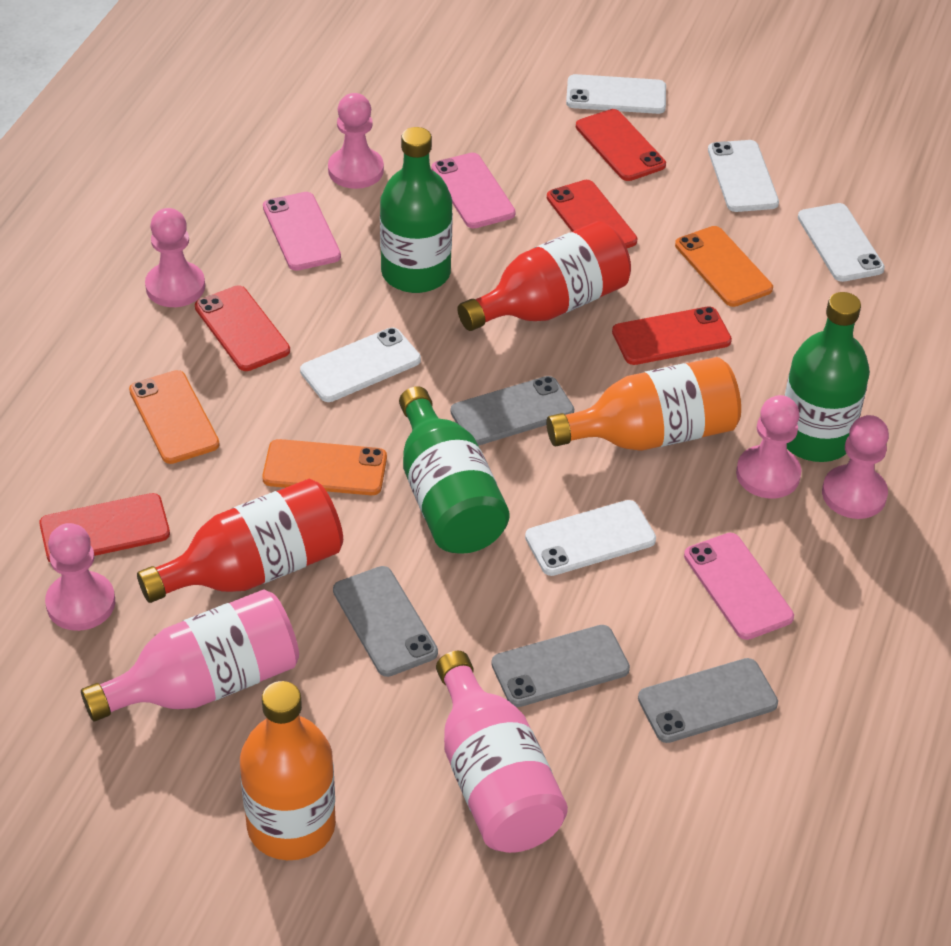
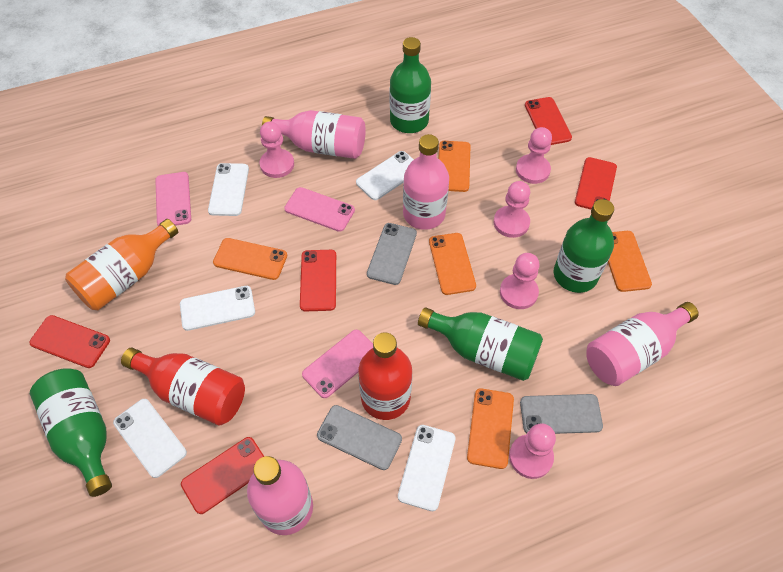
green bottle: [380,127,453,293] [399,386,510,554] [785,292,870,462] = 3 -> [30,368,112,497] [390,37,431,133] [418,307,543,381] [554,199,614,293] = 4
grey phone: [333,566,438,677] [451,376,574,446] [491,625,630,707] [638,658,778,743] = 4 -> [317,405,402,470] [367,223,417,285] [520,394,603,434] = 3
orange bottle: [240,681,336,860] [546,357,741,451] = 2 -> [65,219,178,310] = 1
orange phone: [129,370,220,464] [262,439,387,495] [675,226,773,307] = 3 -> [213,238,287,280] [429,233,476,295] [438,141,471,192] [467,388,514,469] [608,231,652,292] = 5
pink bottle: [81,589,299,722] [436,651,568,853] = 2 -> [247,456,313,535] [262,110,366,159] [403,134,449,230] [586,302,699,386] = 4

